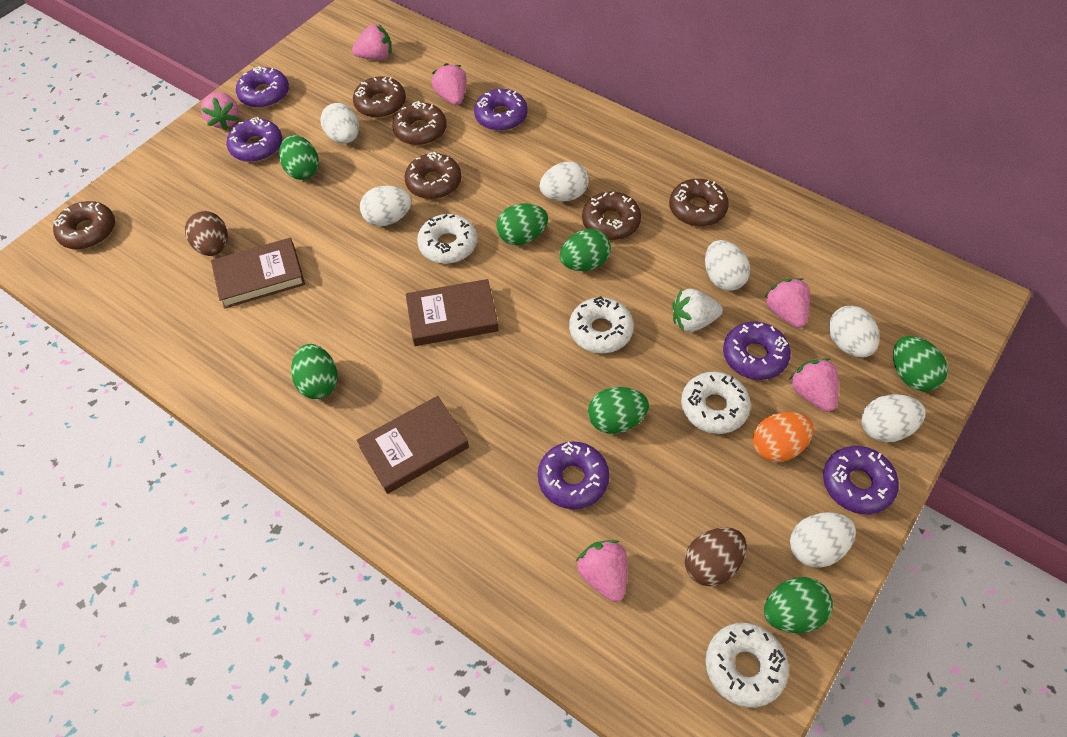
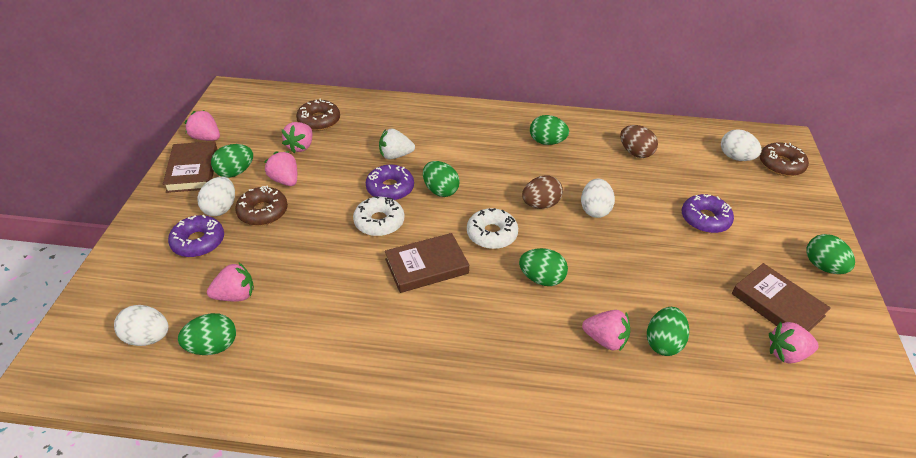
brown donut: [53,201,115,249] [353,76,406,118] [392,101,447,146] [404,151,461,199] [582,192,641,240] [669,179,729,227] = 6 -> [235,185,288,226] [296,99,340,131] [760,142,809,176] = 3
orange egg: [753,412,814,462] = 1 -> none = 0
purple donut: [226,117,282,162] [236,66,289,108] [474,89,528,131] [538,441,609,509] [723,322,791,380] [823,446,899,514] = 6 -> [168,215,224,257] [366,165,414,201] [682,194,734,233] = 3
white donut: [417,214,477,264] [569,296,634,353] [681,372,751,434] [706,623,789,708] = 4 -> [353,196,404,236] [467,208,518,249] = 2
white egg: [320,103,359,143] [360,186,412,226] [540,162,589,201] [705,240,750,291] [790,512,856,567] [829,306,879,357] [861,394,925,442] = 7 -> [114,305,169,346] [197,177,235,216] [581,179,615,218] [721,129,761,161] = 4

